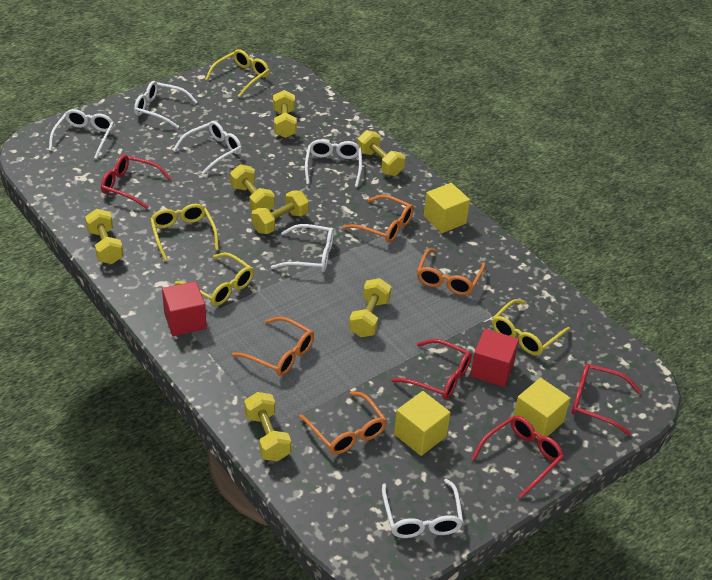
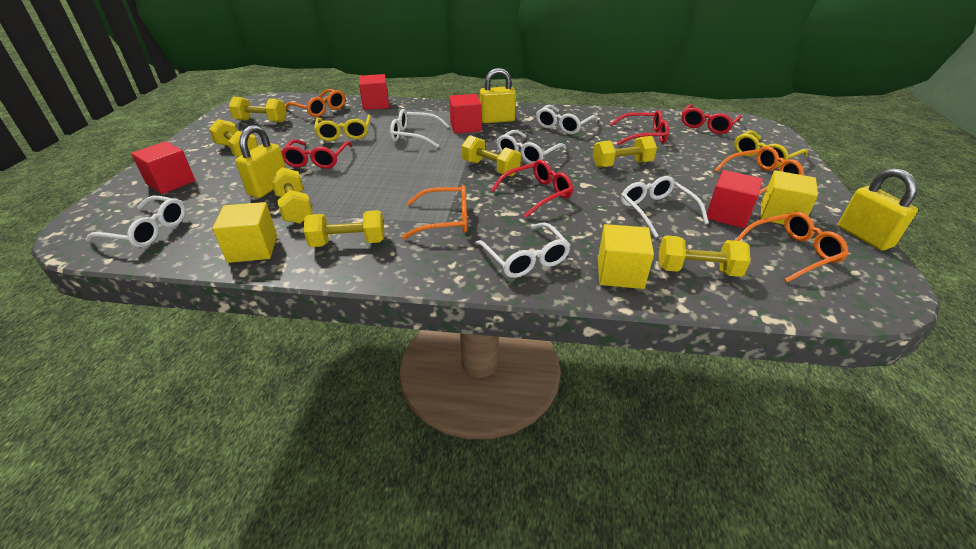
red cube: [162,281,207,336] [470,329,519,387] = 2 -> [131,141,195,194] [359,74,389,110] [449,94,482,133] [707,170,763,228] = 4
yellow glasses: [150,204,219,261] [175,252,254,306] [205,49,270,97] [492,299,570,355] = 4 -> [314,115,371,141] [734,130,808,167] = 2
yellow padlock: none = 0 -> [235,125,286,198] [480,68,516,123] [838,168,918,251] = 3

